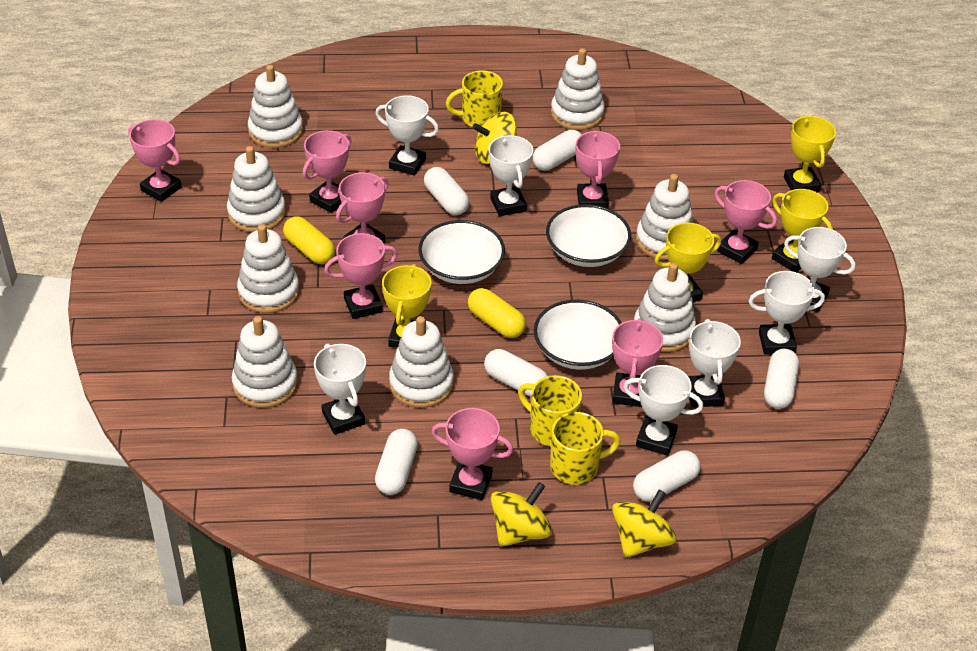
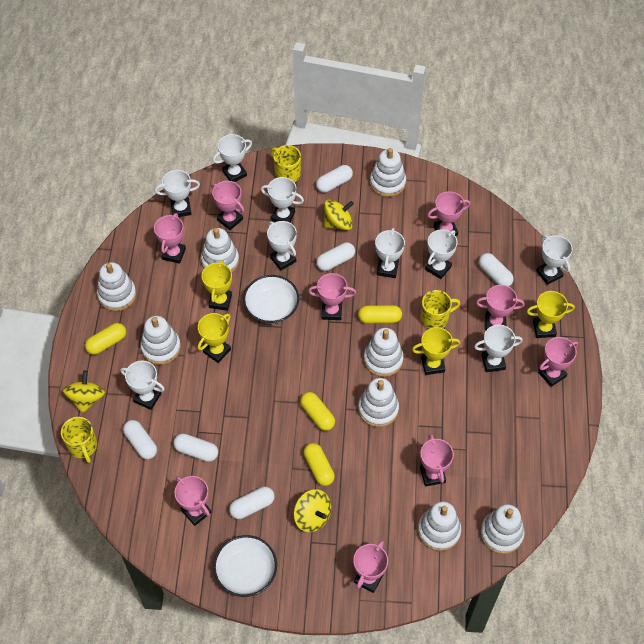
pink trophy: [128,119,182,202] [303,130,352,213] [324,233,398,319] [336,173,388,244] [432,408,513,500] [575,130,620,208] [612,318,663,407] [715,180,777,264] = 8 -> [154,213,186,264] [174,476,212,526] [211,181,244,230] [308,273,356,320] [353,541,388,593] [420,434,454,487] [427,191,470,236] [476,285,525,330] [538,337,578,387] = 9
white bowl: [419,220,505,284] [534,300,622,370] [546,204,631,267] = 3 -> [213,535,277,597] [243,275,299,323] = 2
white trophy: [314,344,366,435] [375,95,439,176] [489,135,533,216] [623,365,703,456] [688,319,741,407] [748,271,825,355] [784,227,856,312] = 7 -> [120,360,165,410] [155,170,200,217] [213,134,252,182] [261,177,304,223] [267,221,297,271] [375,228,405,278] [425,229,458,279] [474,325,523,372] [536,235,573,285] = 9
yellow capsule: [283,216,335,264] [468,288,526,338] = 2 -> [85,323,126,355] [300,392,335,431] [303,443,335,486] [358,305,402,324] = 4

